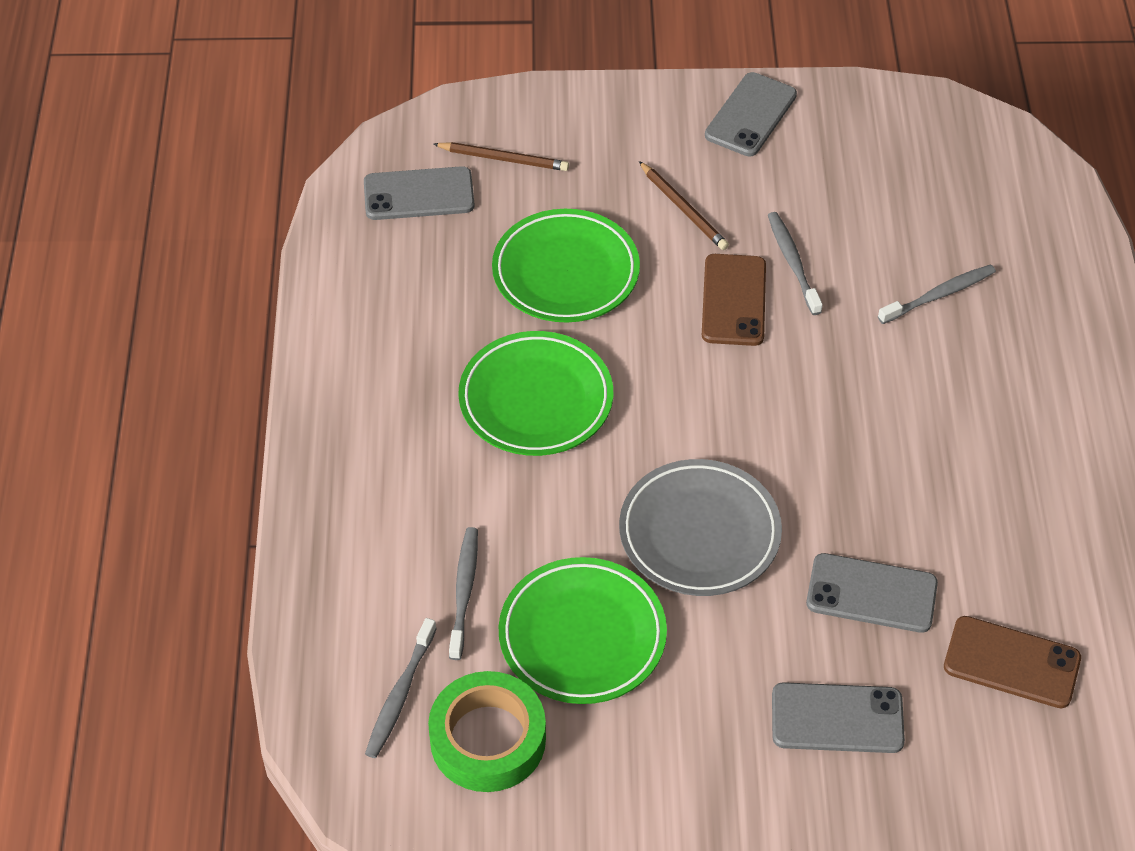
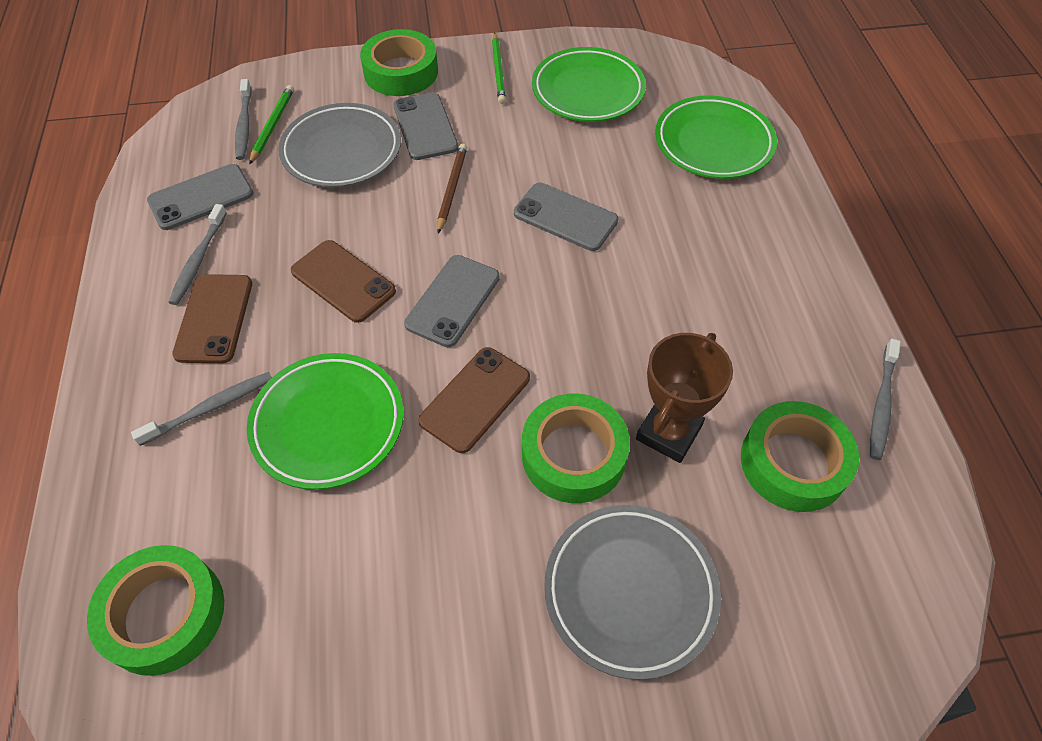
brown pencil: [433,142,569,171] [639,161,729,250] = 2 -> [437,143,467,233] = 1
brown phone: [702,254,766,346] [944,616,1081,708] = 2 -> [172,274,252,363] [291,240,396,323] [418,347,530,453] = 3
brown trophy: none = 0 -> [636,333,733,463] = 1
green pencil: none = 0 -> [249,85,294,165] [492,33,506,104] = 2
green tape: [428,671,546,792] = 1 -> [87,545,224,676] [360,29,438,96] [522,394,630,503] [741,401,859,512] = 4
grey plate: [619,459,782,596] = 1 -> [278,103,401,188] [544,505,721,680] = 2

